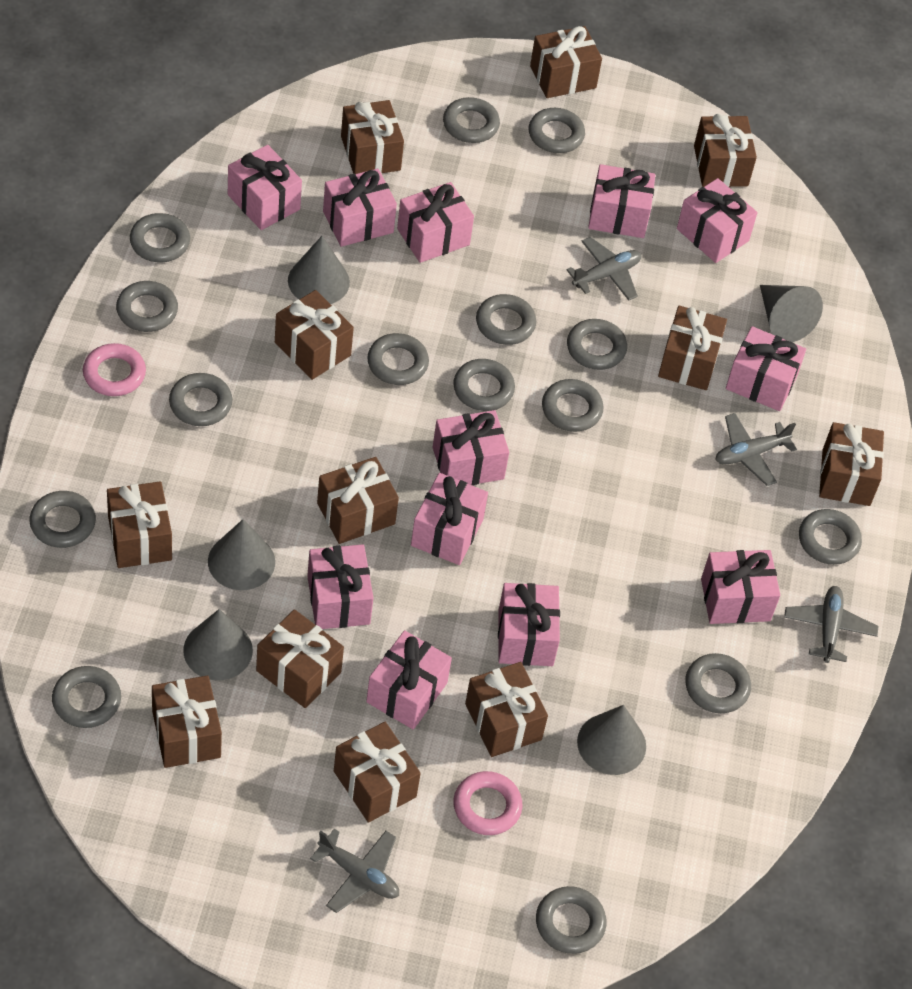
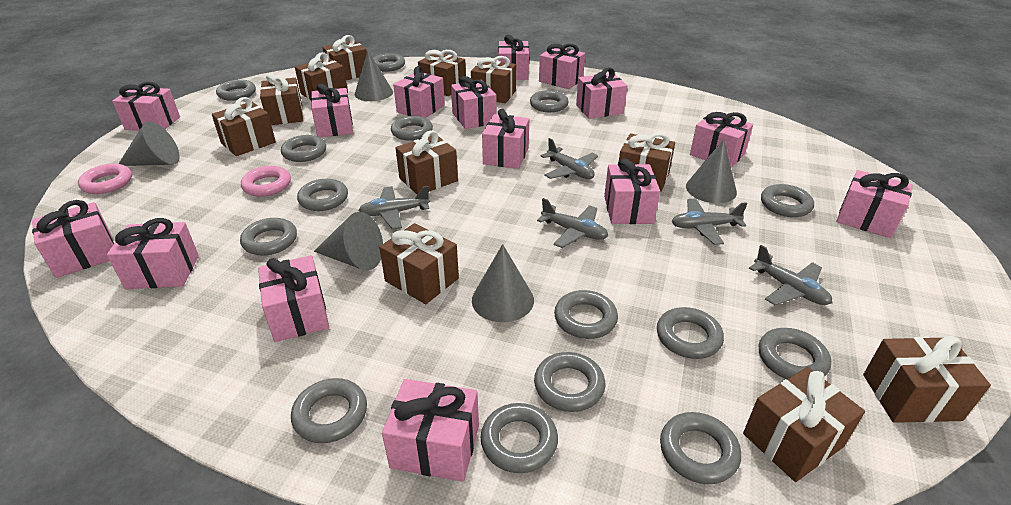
brown gift: [107,481,172,568] [152,676,222,768] [256,609,344,708] [275,290,354,380] [317,457,399,544] [334,722,421,823] [341,100,404,174] [465,662,548,757] [530,26,602,98] [658,306,727,390] [694,114,757,187] [819,422,884,506] = 12 -> [212,97,276,156] [260,73,303,125] [295,52,348,100] [322,35,367,80] [379,223,459,304] [395,130,458,195] [418,50,466,96] [471,56,516,103] [619,133,675,192] [743,367,865,482] [863,336,991,423] = 11
grey plane: [310,828,399,913] [567,237,641,301] [715,413,797,486] [784,586,879,663] = 4 -> [359,186,430,229] [537,198,608,248] [541,138,598,179] [672,199,748,245] [749,245,832,305] = 5
pink gift: [228,145,302,230] [307,544,373,629] [323,169,397,247] [366,630,452,729] [397,182,474,263] [411,473,488,565] [433,410,509,485] [498,583,560,666] [588,164,655,238] [677,178,757,263] [701,550,780,624] [726,326,806,411] = 12 -> [32,200,114,278] [107,218,199,289] [112,82,180,131] [258,255,329,342] [311,84,353,137] [382,379,479,482] [393,66,445,118] [451,76,497,129] [482,109,529,169] [498,35,529,80] [539,44,585,89] [576,68,627,119] [604,158,660,224] [690,112,753,168] [836,170,913,238] = 15

